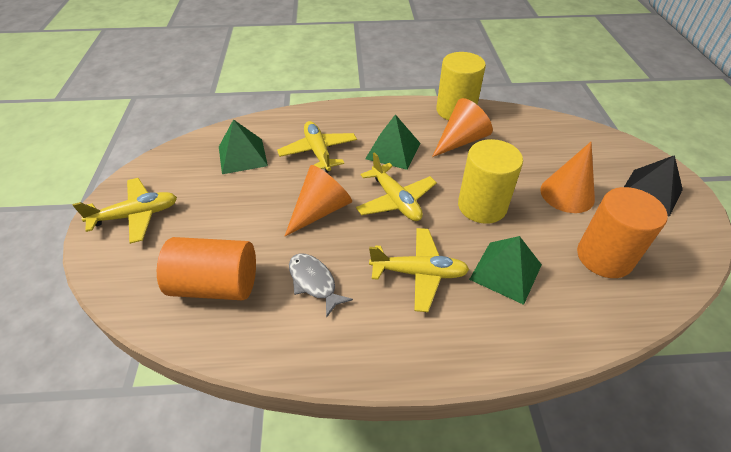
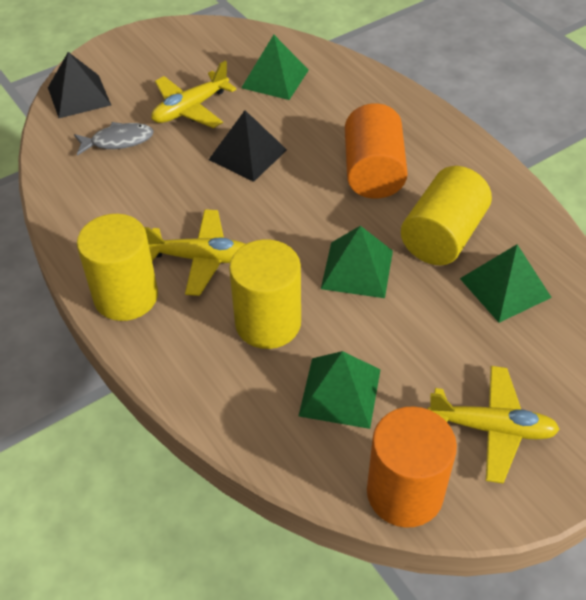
black pyramid: [624,155,683,217] = 1 -> [48,52,111,118] [209,110,287,182] = 2
green pyramid: [219,119,268,174] [365,114,421,170] [469,236,542,305] = 3 -> [241,35,309,100] [299,351,381,429] [321,226,393,298] [460,244,552,323] = 4
orange cone: [285,165,352,236] [432,98,493,157] [540,142,595,213] = 3 -> none = 0
yellow cylinder: [436,52,486,120] [458,139,523,224] = 2 -> [77,214,158,321] [229,239,301,349] [401,166,492,265] = 3
yellow plane: [73,178,177,244] [277,121,357,173] [356,152,437,221] [369,228,469,312] = 4 -> [144,209,245,296] [151,61,237,128] [427,366,560,483] = 3

